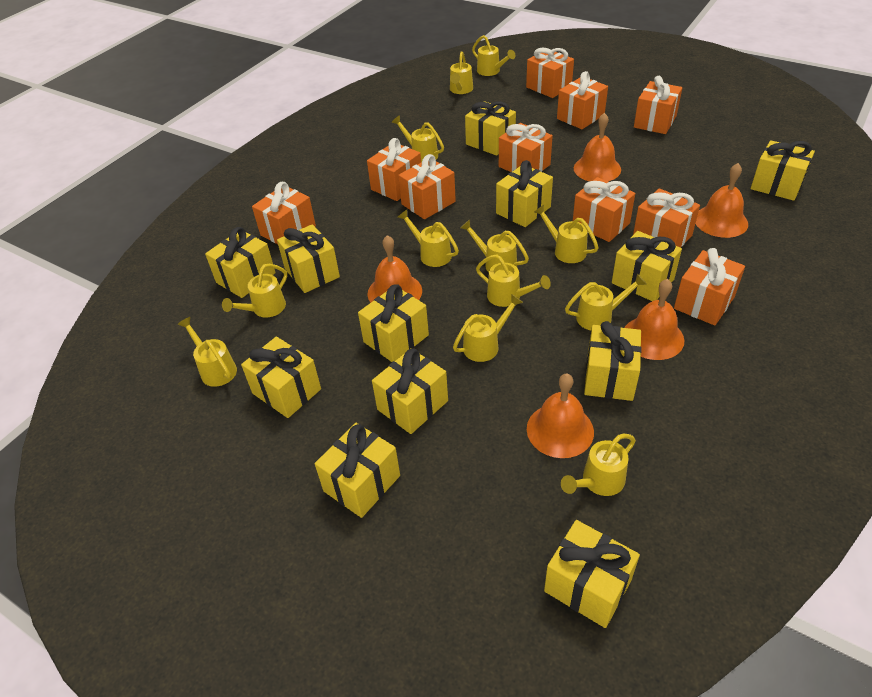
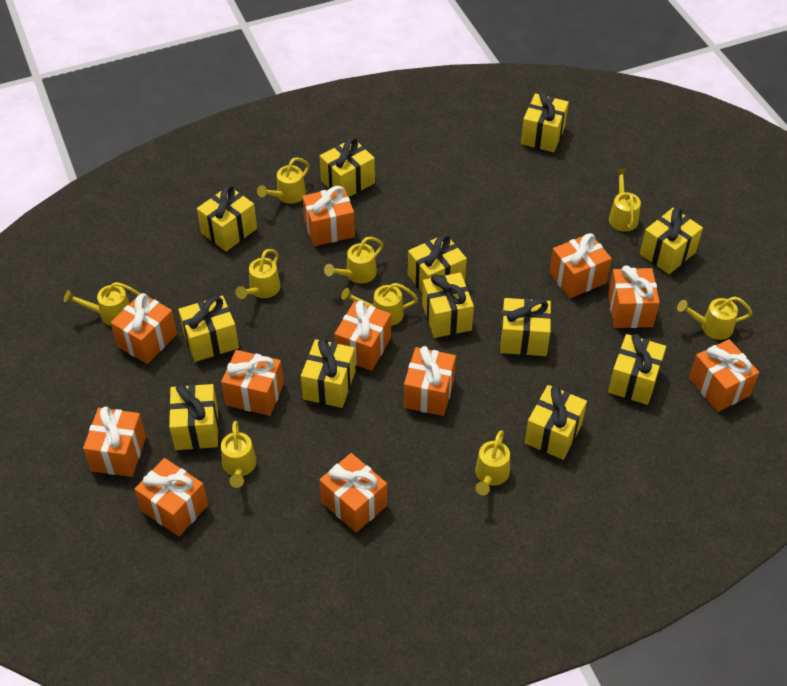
orange bell: [367,235,422,303] [527,374,594,458] [574,113,621,181] [625,279,684,360] [696,163,748,238] = 5 -> none = 0
orange gift: [252,182,316,244] [367,138,421,201] [398,154,456,219] [499,123,553,172] [526,48,574,98] [557,71,608,129] [573,177,635,242] [633,188,700,247] [634,76,682,134] [674,248,745,325] = 10 -> [83,407,146,477] [111,293,177,364] [134,458,208,536] [221,350,284,416] [302,186,355,246] [319,453,387,532] [334,301,391,371] [404,346,456,416] [549,233,612,298] [608,265,660,328] [689,339,759,412] = 11
yellow watering can: [178,317,237,387] [222,264,287,317] [392,115,444,162] [398,210,459,267] [450,51,473,94] [453,294,523,362] [461,220,529,272] [472,35,516,76] [476,254,551,307] [534,205,599,263] [561,434,636,496] [565,274,646,330] = 12 -> [64,282,140,326] [221,421,257,488] [235,249,281,299] [257,157,309,204] [324,237,383,284] [341,283,418,326] [475,430,510,495] [609,169,641,232] [677,296,752,340] = 9

